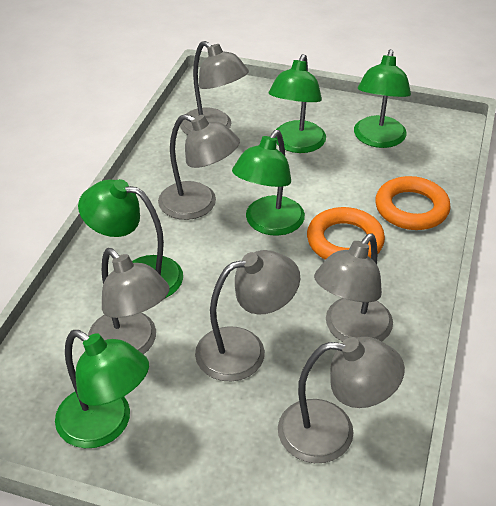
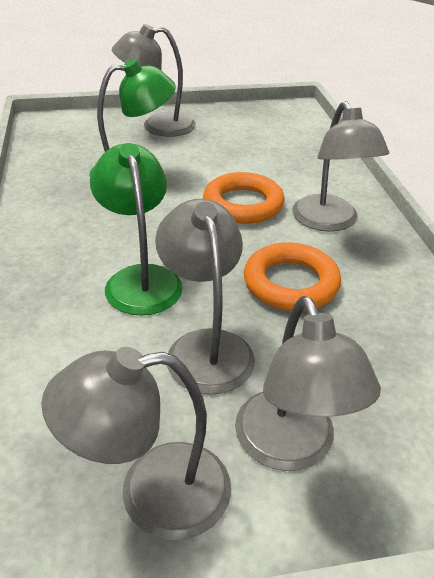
green lamp: [55,330,149,448] [78,179,183,299] [232,130,305,236] [269,54,326,153] [354,49,411,148] = 5 -> [90,59,176,176] [90,143,183,316] = 2
grey lamp: [88,248,170,354] [158,114,240,220] [180,41,249,135] [195,250,300,382] [278,337,405,463] [314,233,393,342] = 6 -> [41,347,231,540] [112,24,196,137] [155,199,255,395] [235,296,381,471] [292,101,389,232] = 5

